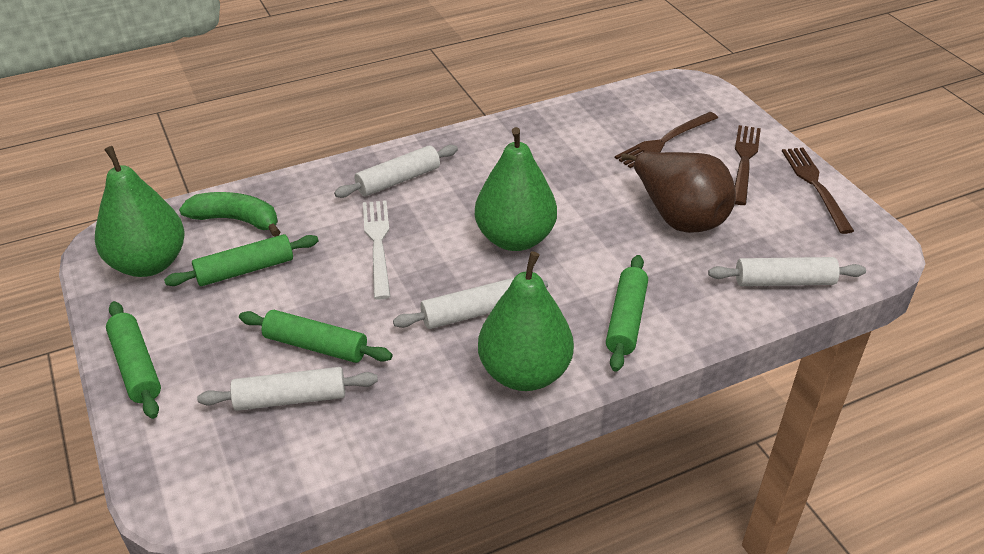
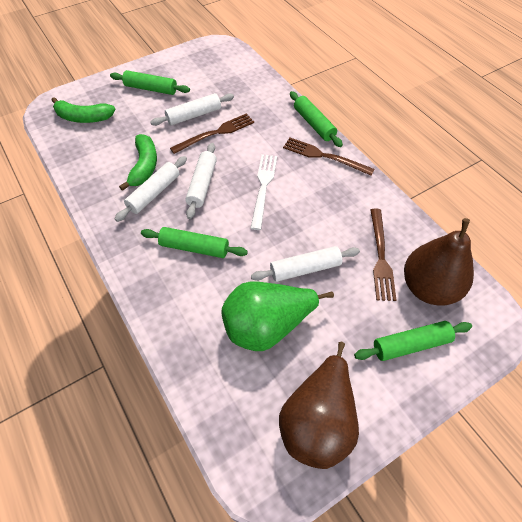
brown pear: [621,152,736,233] = 1 -> [279,342,359,469] [404,218,474,306] = 2
green banana: [179,192,280,237] = 1 -> [51,97,115,123] [119,134,157,191] = 2
green pear: [95,146,185,277] [475,127,557,251] [478,251,574,391] = 3 -> [222,281,334,351] = 1

